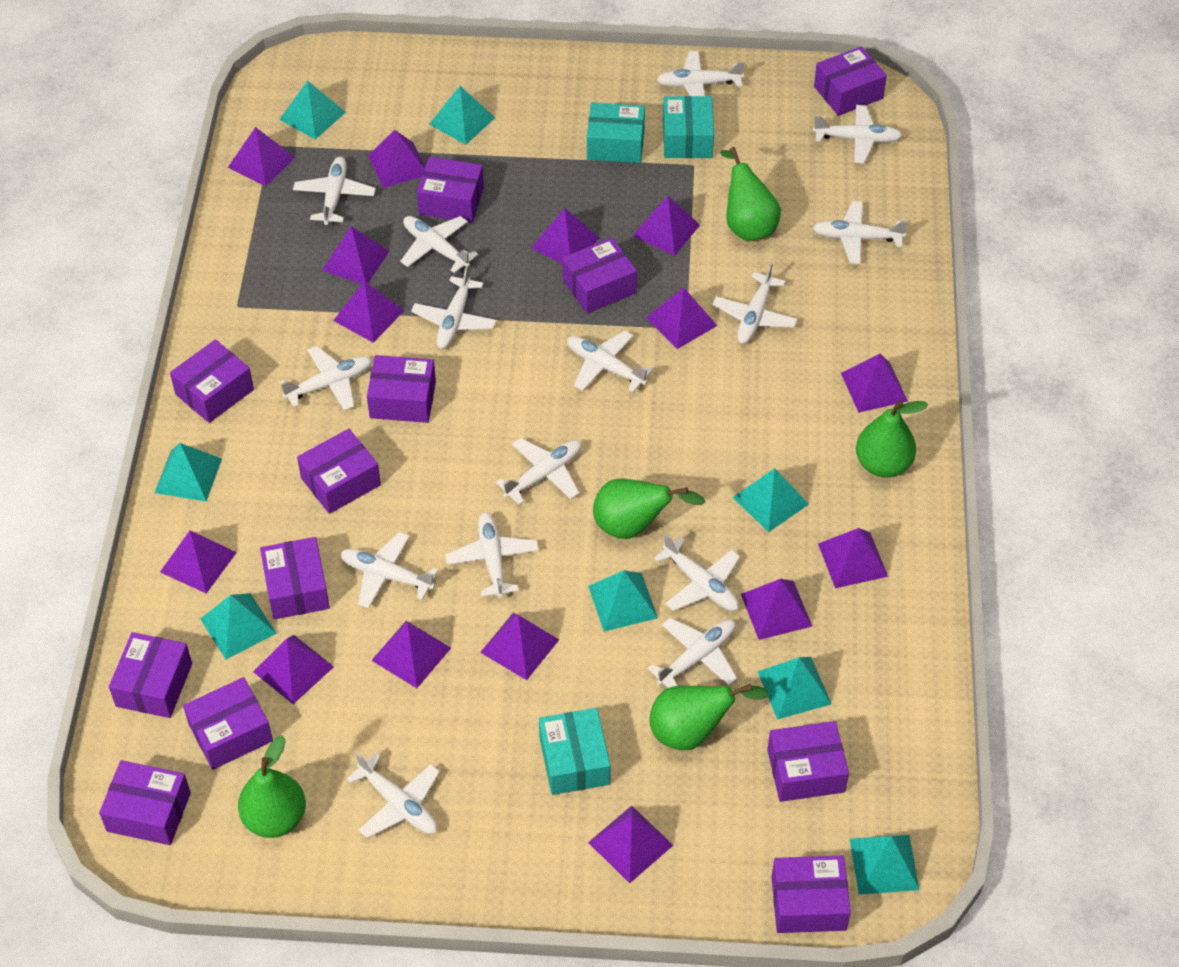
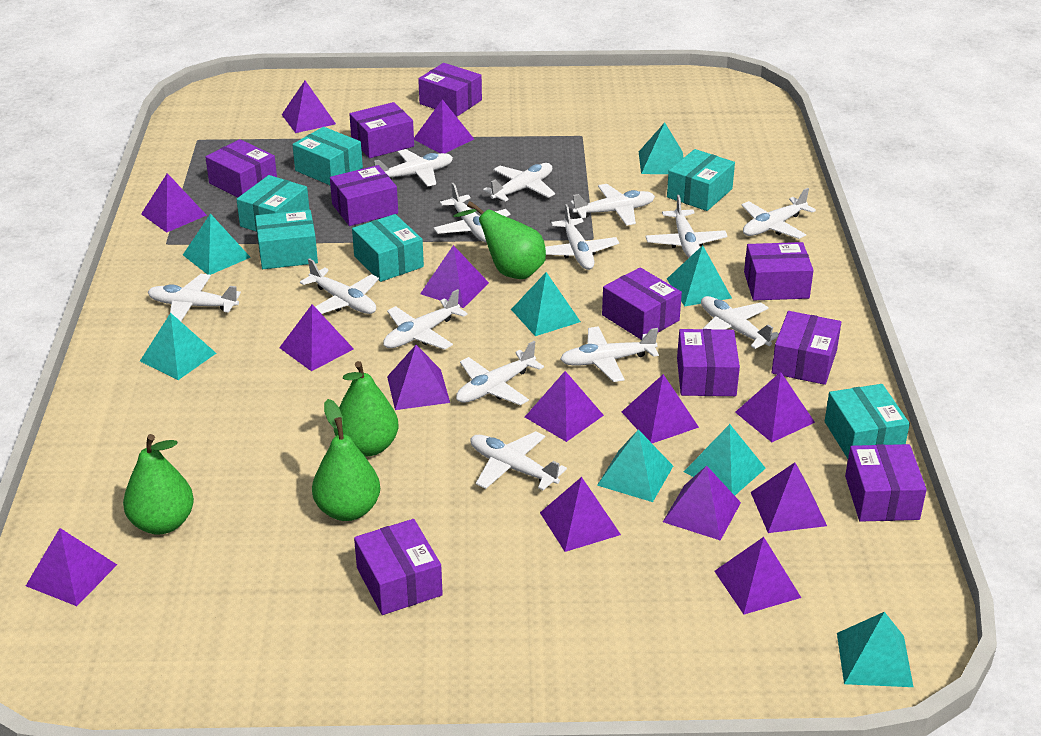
green pear: [238,736,306,838] [593,479,706,539] [649,684,769,750] [720,147,781,241] [856,400,928,478] = 5 -> [123,434,194,535] [312,399,380,521] [334,361,398,457] [453,201,546,279] = 4
purple box: [99,760,191,845] [109,632,192,718] [170,340,254,423] [183,677,273,770] [260,537,330,620] [297,429,381,514] [367,355,436,423] [417,157,484,223] [562,237,637,314] [767,721,849,802] [771,856,851,933] [814,46,887,116] = 12 -> [205,139,277,198] [330,165,398,226] [349,102,414,158] [354,519,443,615] [418,63,482,116] [602,267,682,340] [677,329,740,396] [744,242,814,300] [772,311,841,385] [845,444,927,522] = 10
purple pyramid: [160,530,237,594] [228,127,295,187] [253,635,334,704] [322,226,389,284] [333,281,405,343] [368,130,425,188] [371,621,451,688] [480,613,559,680] [531,208,599,264] [588,806,673,883] [633,196,700,256] [646,287,717,349] [741,579,812,640] [818,528,888,588] [841,354,908,413] = 15 -> [26,528,117,606] [141,173,207,233] [279,304,354,371] [282,81,336,133] [387,345,450,410] [414,99,474,153] [420,245,489,308] [525,371,604,442] [540,477,621,552] [622,374,699,443] [663,466,741,541] [715,537,801,615] [735,372,815,442] [751,463,827,533] = 14
turquoise box: [539,708,611,795] [587,103,645,163] [663,96,714,158] = 3 -> [236,175,309,232] [255,210,318,269] [292,127,363,185] [352,214,424,282] [667,149,735,211] [825,384,910,459] = 6
white plane: [279,346,372,411] [293,157,376,225] [340,532,439,608] [347,752,440,838] [400,216,478,273] [411,265,497,349] [445,512,539,598] [496,438,581,505] [567,331,653,392] [648,618,737,688] [654,533,740,611] [657,51,745,96] [713,262,798,344] [813,105,903,163] [813,201,908,264] = 15 -> [148,274,241,321] [300,258,379,314] [374,149,453,187] [383,289,468,350] [434,183,510,243] [456,341,544,405] [471,431,567,491] [483,163,555,202] [545,204,619,270] [560,326,659,382] [571,184,655,226] [646,195,728,258] [701,296,779,349] [742,188,816,239] = 14

